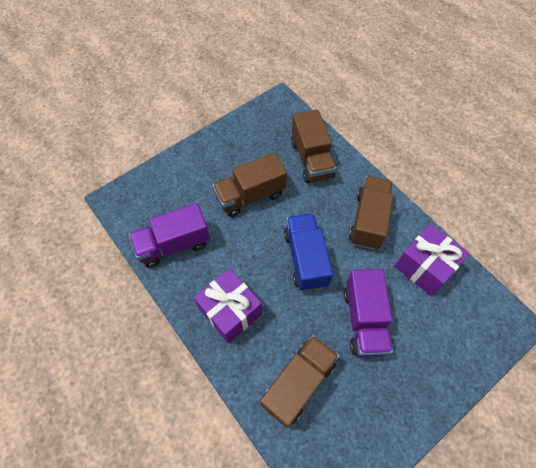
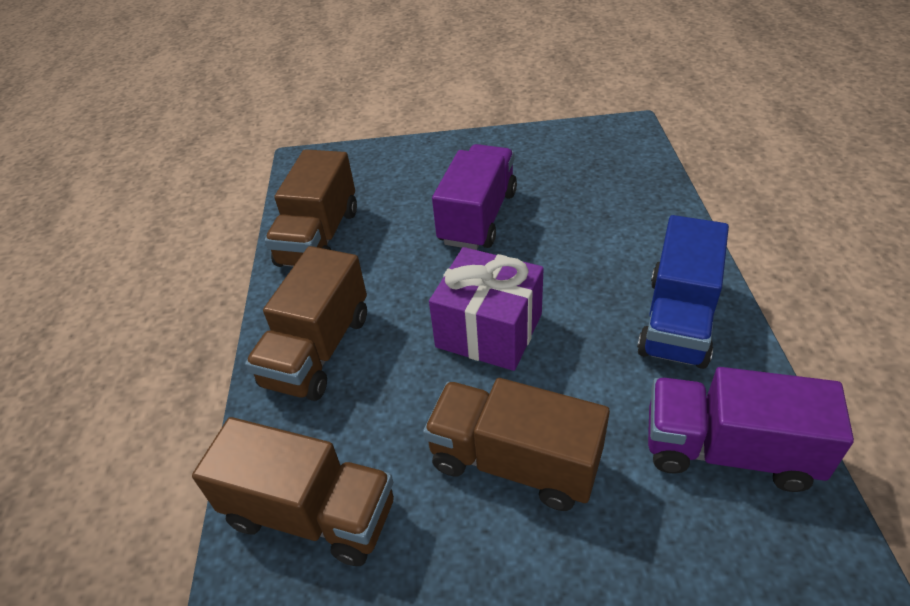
purple gift: [194,269,262,343] [395,224,470,296] = 2 -> [429,247,544,371] = 1

